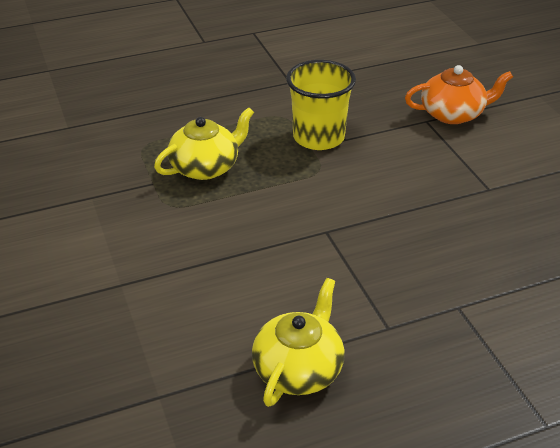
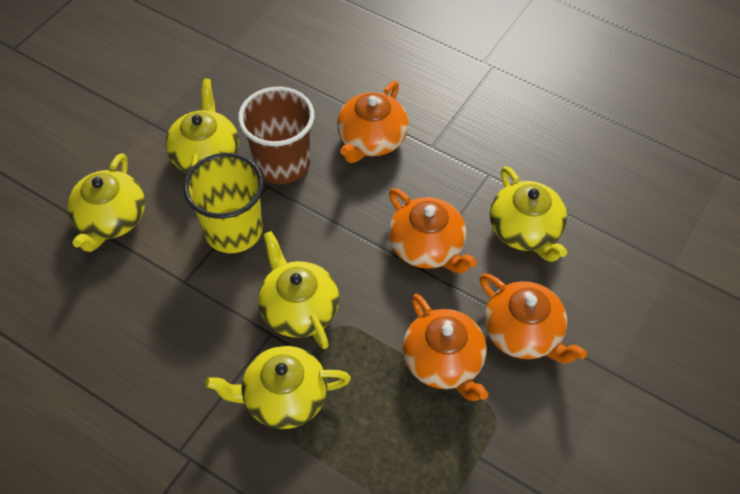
brown cup: none = 0 -> [238,87,314,184] = 1
orange teapot: [405,65,513,124] = 1 -> [337,81,409,163] [389,188,477,273] [403,294,488,401] [480,273,587,363] = 4
yellow teapot: [154,107,254,180] [252,278,345,407] = 2 -> [67,153,145,252] [165,79,239,173] [205,346,351,429] [258,231,339,349] [490,166,567,262] = 5

